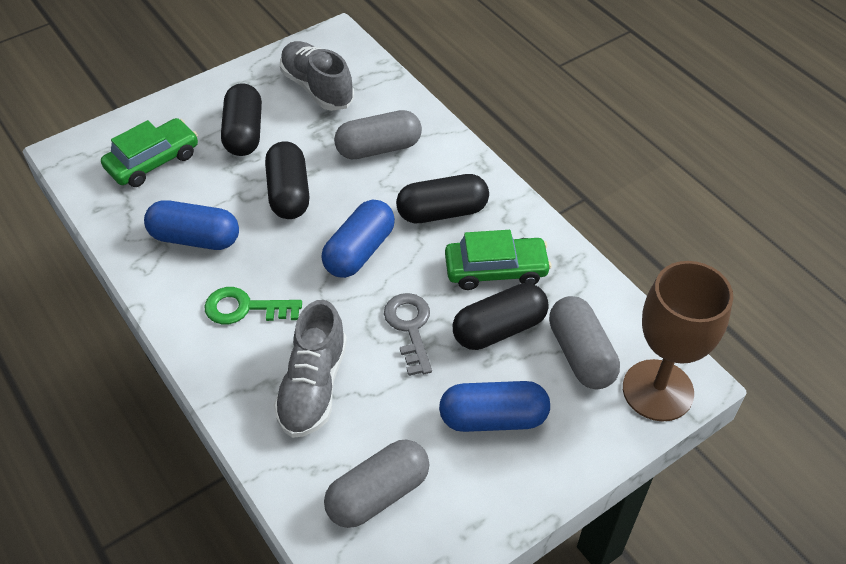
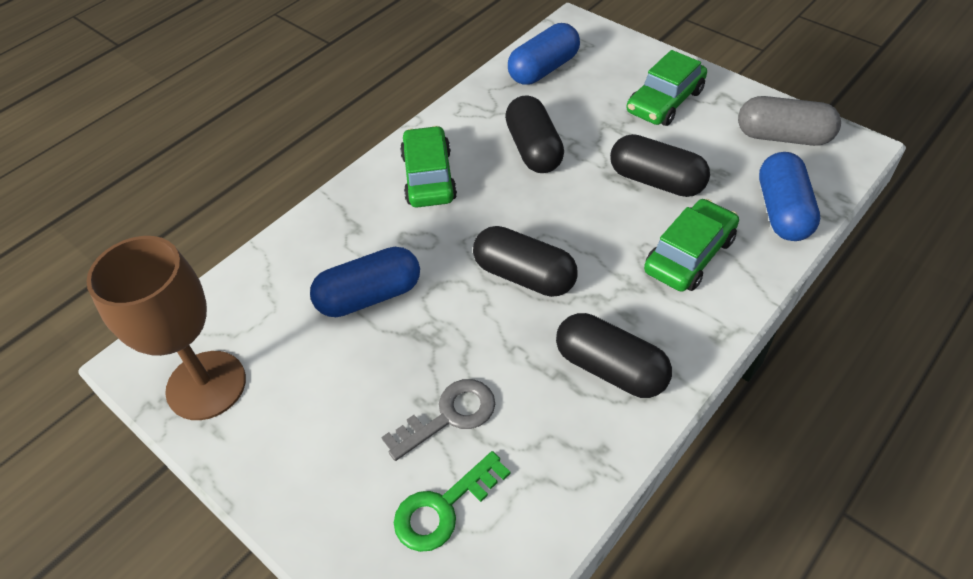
green car: [101,118,198,187] [445,230,552,290] = 2 -> [400,126,457,208] [627,50,707,126] [644,199,739,292] = 3
grey capsule: [324,439,429,528] [334,110,422,159] [549,296,620,389] = 3 -> [738,96,841,146] = 1
grey shoe: [273,300,347,438] [280,41,354,111] = 2 -> none = 0

